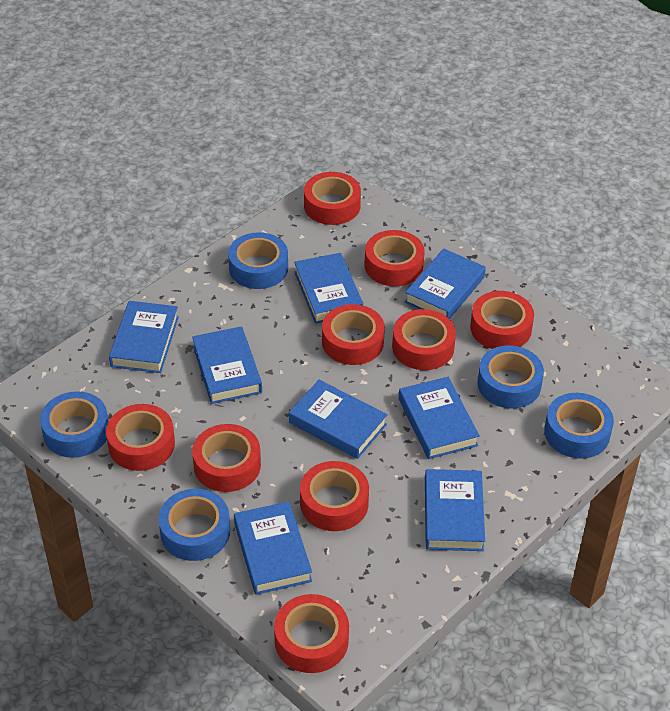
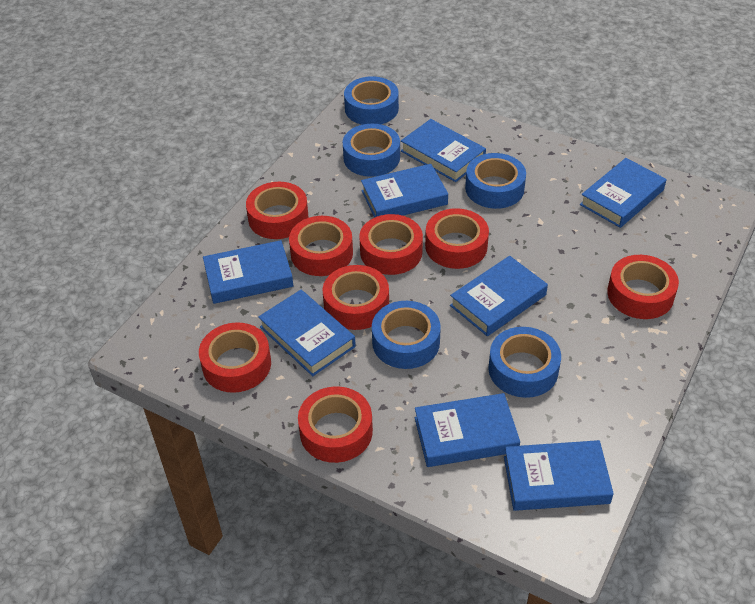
red tape: [106,404,175,471] [192,424,261,492] [274,594,349,673] [300,461,369,531] [304,172,361,225] [322,304,385,365] [364,230,425,286] [392,309,456,370] [470,291,534,349] = 9 -> [199,322,271,393] [246,182,308,239] [289,216,353,276] [298,386,373,463] [323,265,389,330] [359,214,423,275] [425,208,489,269] [607,255,679,319] = 8

